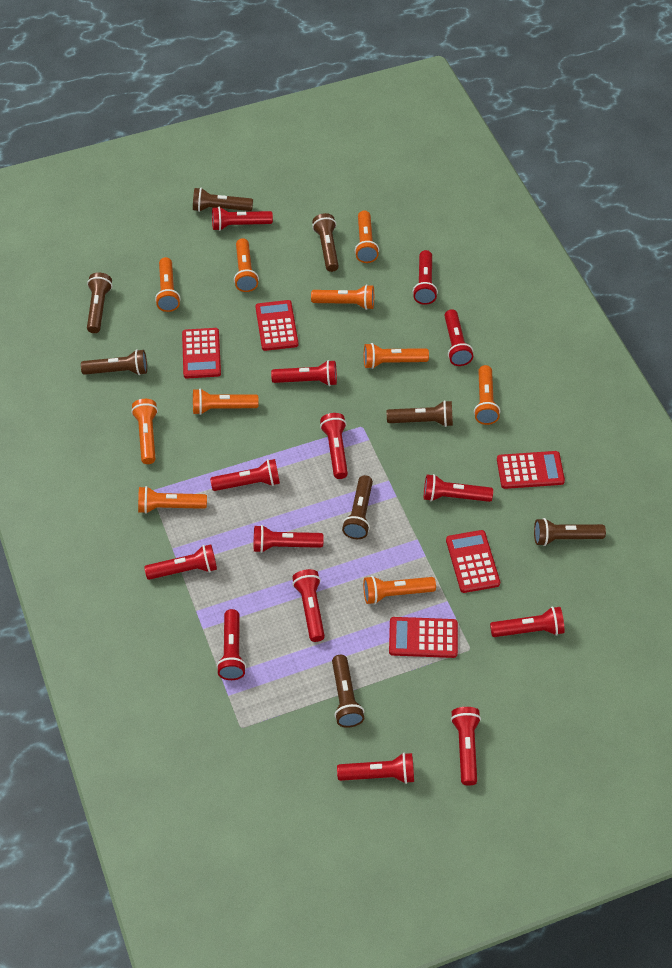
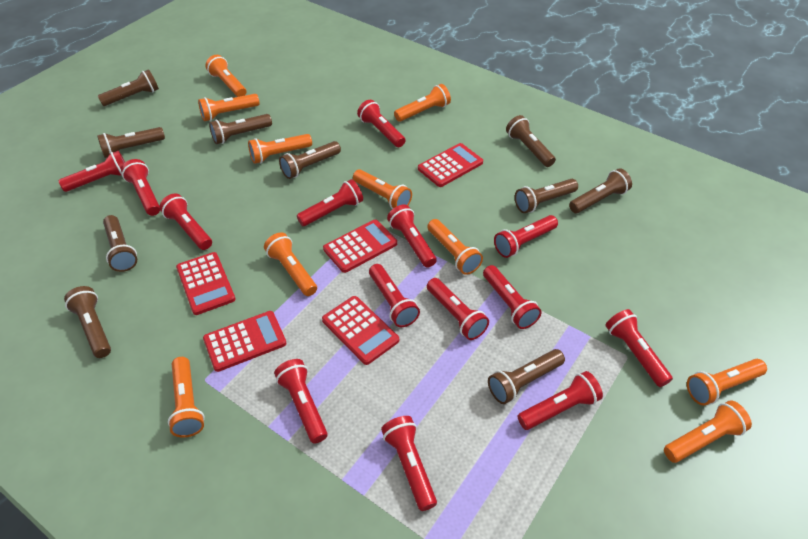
brown flashlight: [81,349,147,375] [87,272,112,333] [193,188,253,212] [312,213,339,272] [332,655,364,728] [342,475,373,539] [387,400,453,427] [534,518,606,546] = 8 -> [64,286,111,358] [97,127,165,158] [98,69,159,106] [103,215,137,272] [209,114,272,144] [279,141,341,179] [488,349,565,404] [506,115,556,167] [515,179,578,213] [569,168,632,213] = 10

